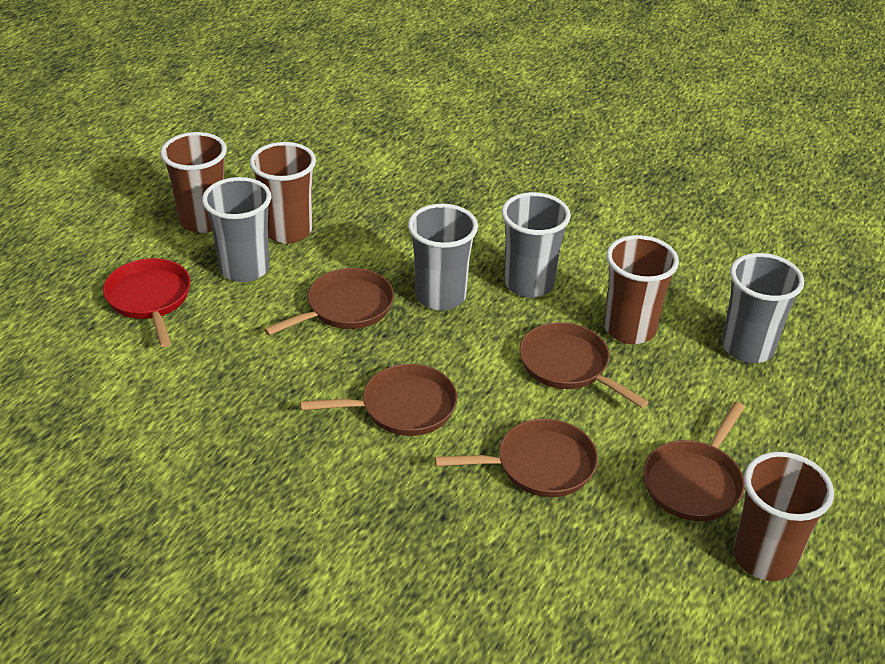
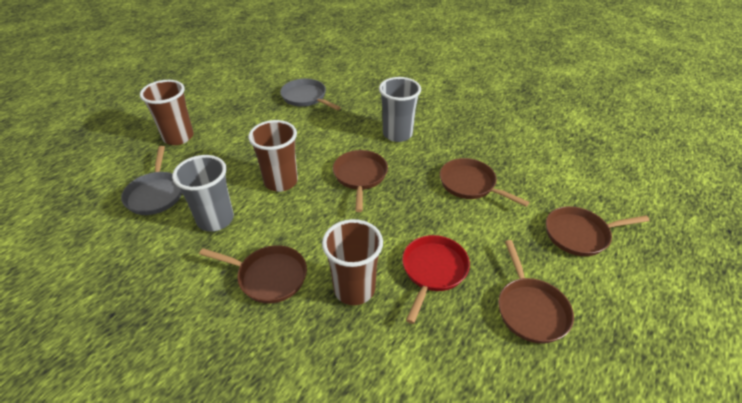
brown cup: [160,132,227,233] [250,142,316,243] [604,235,679,344] [733,452,834,581] = 4 -> [140,80,194,145] [248,120,298,192] [322,219,383,305] = 3
grey cup: [202,177,272,282] [408,204,478,311] [501,192,571,298] [722,253,804,363] = 4 -> [172,155,234,232] [379,77,421,142] = 2
grey pan: none = 0 -> [121,146,182,215] [280,79,341,110] = 2

